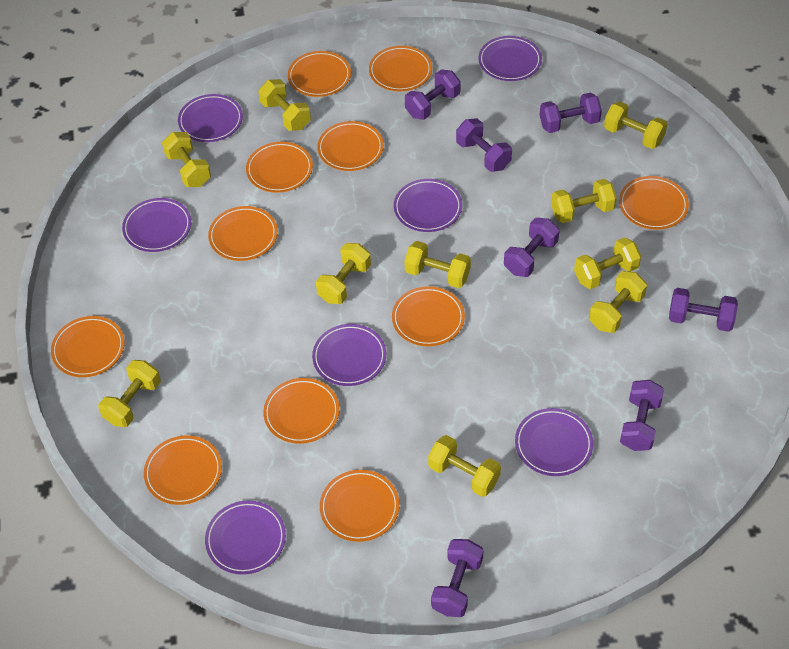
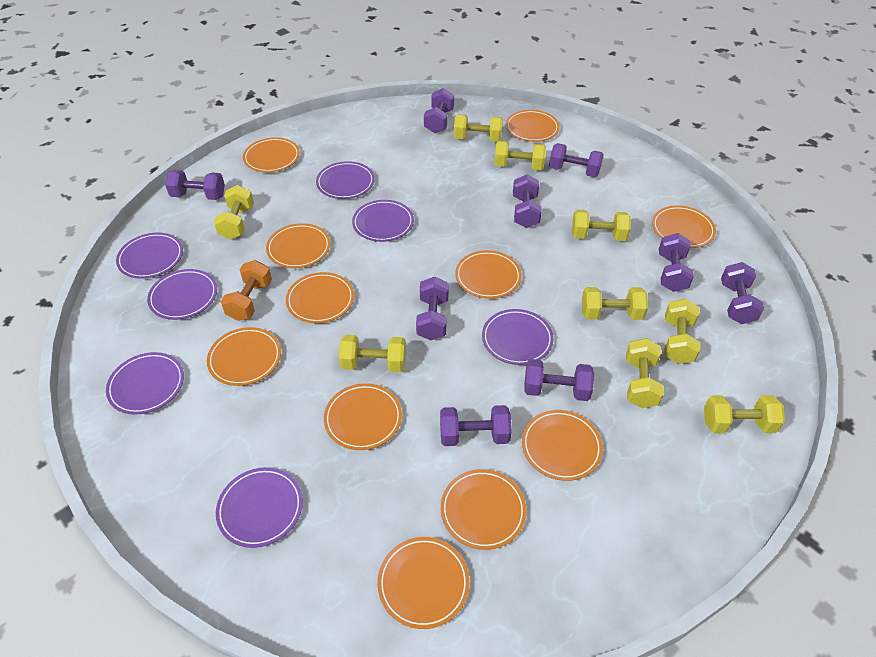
orange dumbbell: none = 0 -> [221,260,272,321] = 1
purple dumbbell: [405,69,461,120] [431,539,483,617] [456,118,512,172] [504,218,559,277] [540,93,602,133] [620,380,664,451] [669,288,738,332] = 7 -> [165,170,225,200] [416,277,449,340] [424,88,454,133] [440,405,512,446] [513,175,542,228] [524,359,594,401] [549,143,604,177] [659,233,694,292] [721,262,764,324] = 9
yellow dumbbell: [98,360,161,427] [162,132,211,187] [258,79,311,131] [316,243,371,304] [404,241,471,288] [428,435,501,497] [551,179,617,223] [574,237,641,289] [589,271,647,333] [604,101,667,149] = 10 -> [214,185,254,240] [339,335,406,372] [454,114,503,142] [494,141,546,170] [572,210,631,241] [582,287,648,320] [626,338,664,408] [665,299,701,364] [704,395,785,433] = 9

